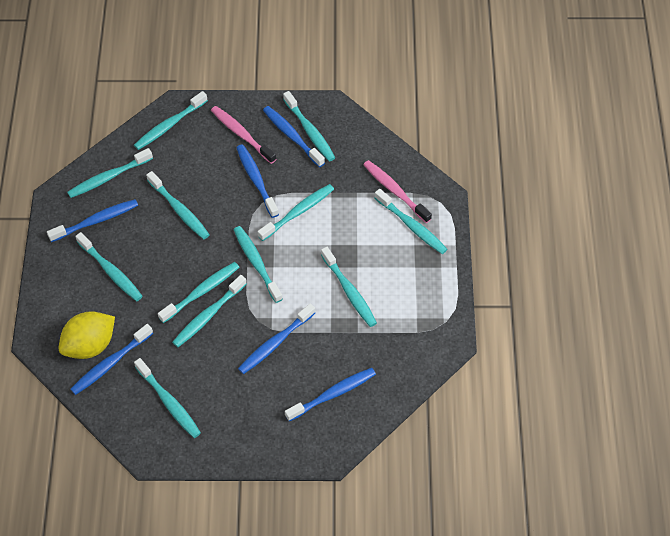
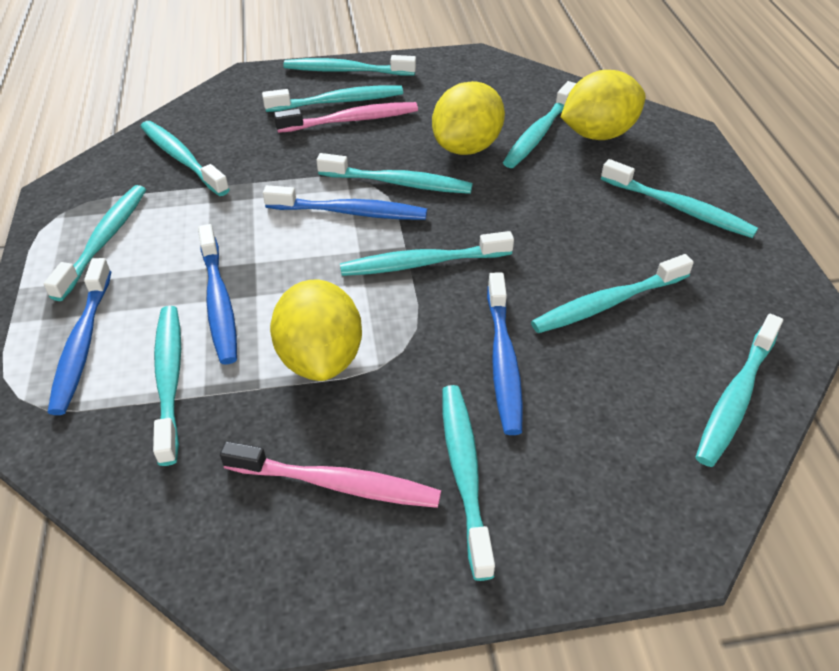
blue toothbrush: [47,199,138,242] [71,324,153,395] [236,144,279,218] [238,303,315,374] [263,106,325,167] [285,368,376,421] = 6 -> [47,258,111,415] [198,224,237,365] [263,185,427,220] [487,273,523,435] = 4
yellow lemon: [59,311,115,359] = 1 -> [270,280,362,381] [432,81,505,155] [561,70,645,140] = 3

